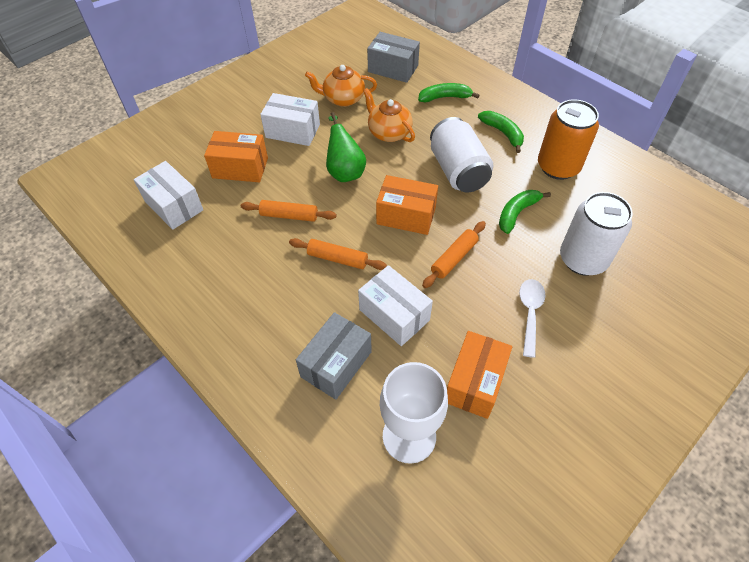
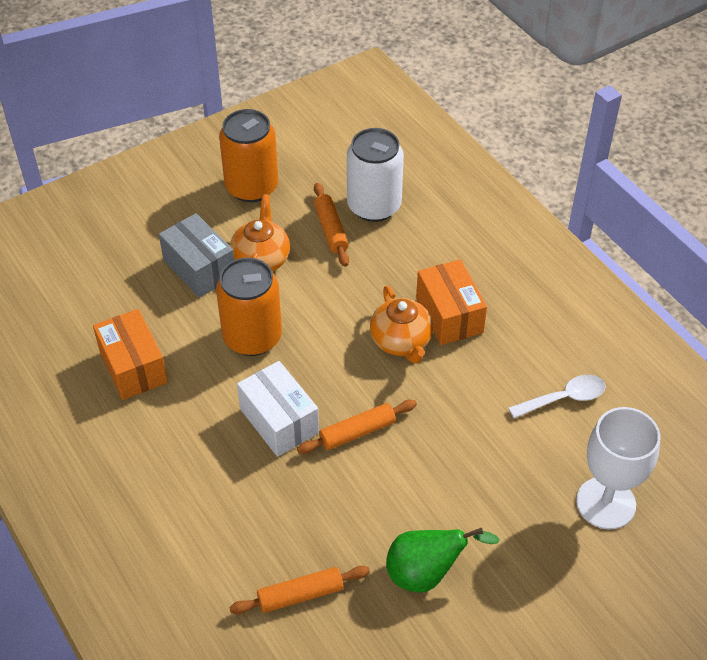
green banana: [418,83,480,102] [478,111,524,153] [499,190,551,234] = 3 -> none = 0
grey box: [296,312,372,400] [367,32,420,83] = 2 -> [159,213,234,298] = 1
orange box: [204,131,268,182] [376,175,438,235] [447,331,512,419] = 3 -> [93,309,168,400] [416,259,487,345] = 2
orange can: [538,100,599,180] = 1 -> [216,258,282,356] [219,109,278,202] = 2
white box: [134,161,203,230] [260,93,320,146] [358,265,433,346] = 3 -> [237,361,319,457] = 1
white can: [430,117,493,193] [560,192,633,276] = 2 -> [347,128,404,222] = 1

